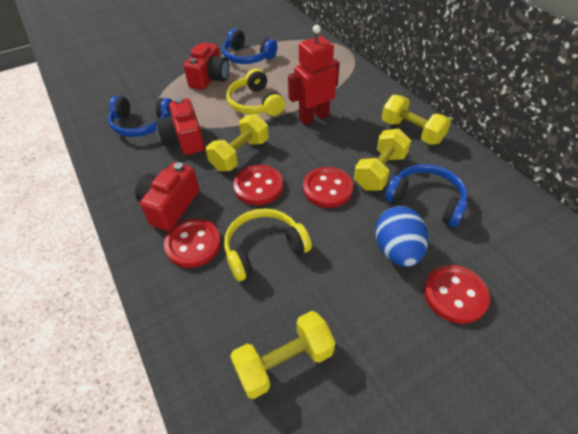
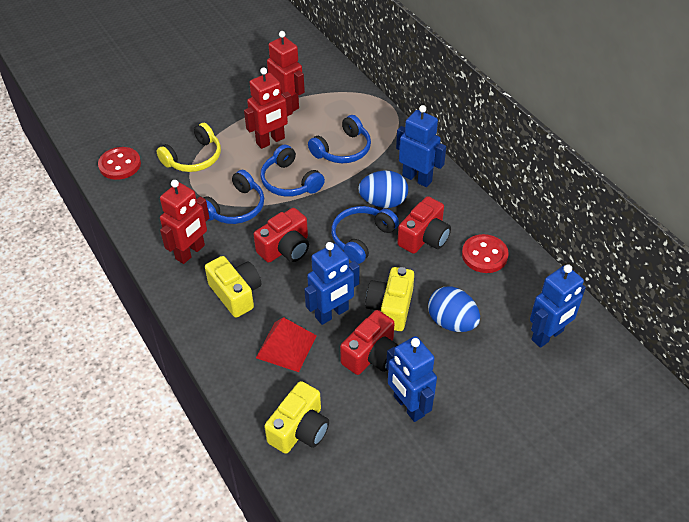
blue egg: [375,206,428,267] = 1 -> [358,171,408,208] [428,287,480,332] = 2
blue headphones: [108,96,172,137] [222,29,277,64] [385,164,468,227] = 3 -> [204,170,264,224] [260,145,325,197] [308,115,371,163] [331,206,399,264] = 4
blue robot: none = 0 -> [304,242,360,325] [386,336,437,422] [396,105,446,187] [530,264,586,348] = 4
red button: [164,219,221,268] [233,165,283,205] [303,167,353,208] [424,265,490,324] = 4 -> [98,147,141,180] [462,234,509,273] = 2
red pyramid: none = 0 -> [256,317,317,372] = 1
red robot: [288,25,340,125] = 1 -> [160,180,209,264] [244,67,293,149] [267,31,305,111] = 3
yellow camera: none = 0 -> [205,256,261,318] [264,381,329,454] [365,267,414,331] = 3
yellow dumbbell: [206,114,269,171] [230,311,335,399] [354,129,411,190] [382,95,451,145] = 4 -> none = 0
yellow headphones: [224,209,312,281] [226,68,285,116] = 2 -> [156,123,221,172] = 1

